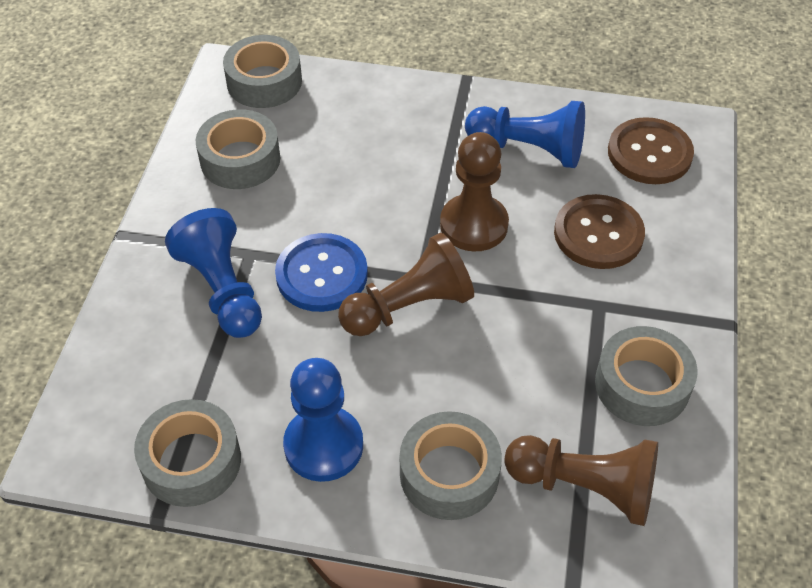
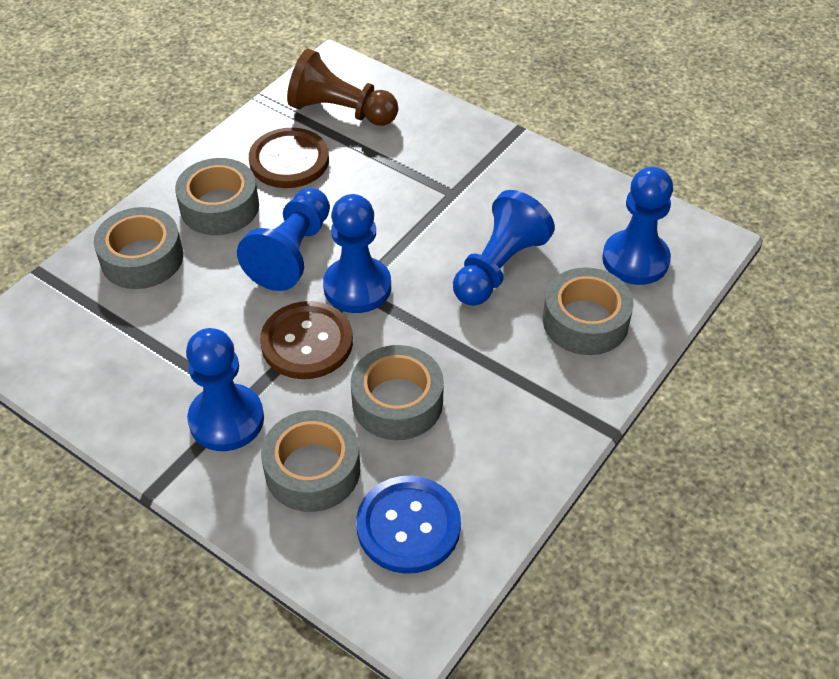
blue pawn: [165,208,262,338] [283,358,363,482] [465,101,585,168] = 3 -> [186,328,264,451] [237,188,330,291] [323,194,391,313] [453,190,555,306] [602,167,673,285] = 5
brown pawn: [338,233,474,336] [440,132,509,251] [504,435,658,526] = 3 -> [287,49,398,126] = 1

